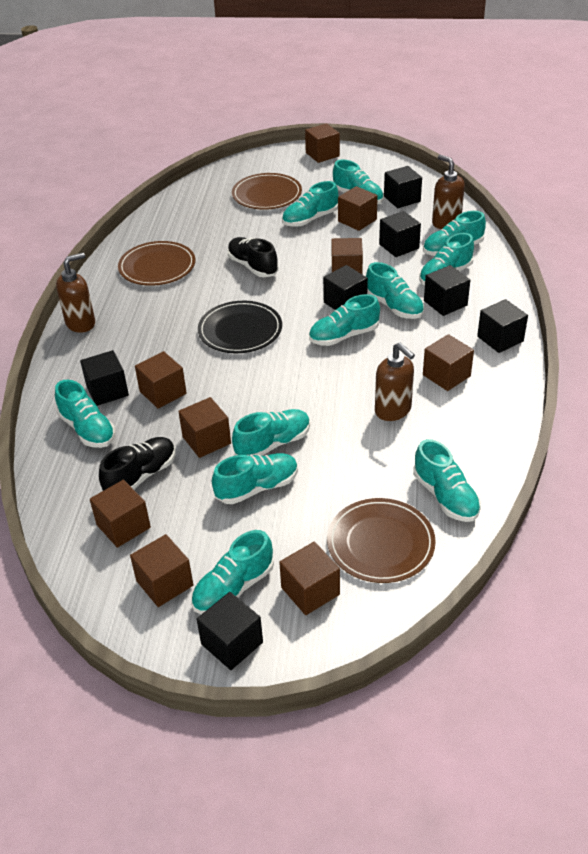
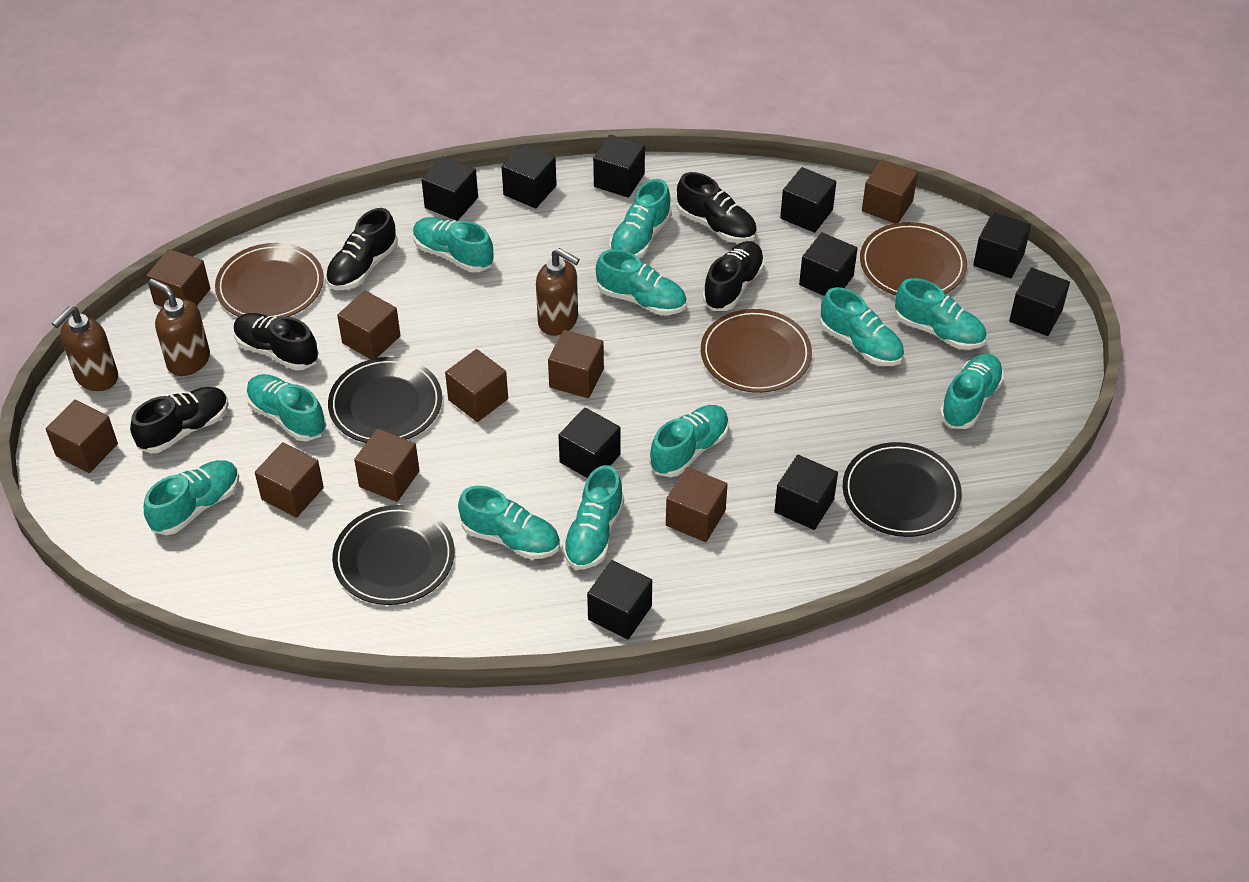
black cube: [80,350,129,406] [197,592,263,670] [323,265,368,310] [379,211,421,257] [384,166,422,208] [424,265,470,316] [477,299,528,353] = 7 -> [421,156,478,221] [502,144,557,208] [558,407,621,478] [587,560,652,639] [593,134,645,198] [774,455,838,530] [780,167,836,233] [799,232,858,296] [973,212,1031,278] [1009,267,1070,336] = 10
black plate: [198,301,282,353] = 1 -> [328,357,442,443] [332,505,455,605] [843,442,962,537] = 3
black shoe: [99,437,176,491] [227,237,279,277] = 2 -> [130,387,229,453] [234,313,318,370] [326,208,398,290] [677,172,757,243] [702,241,765,311] = 5

